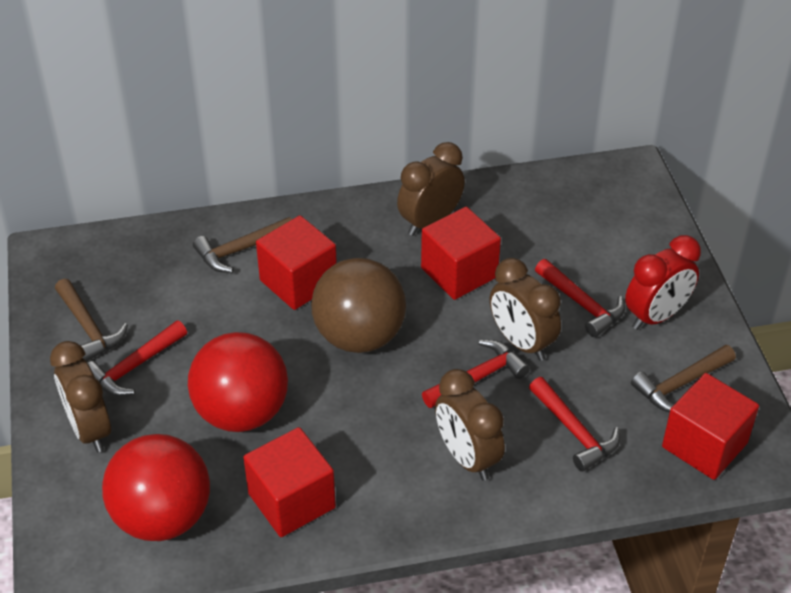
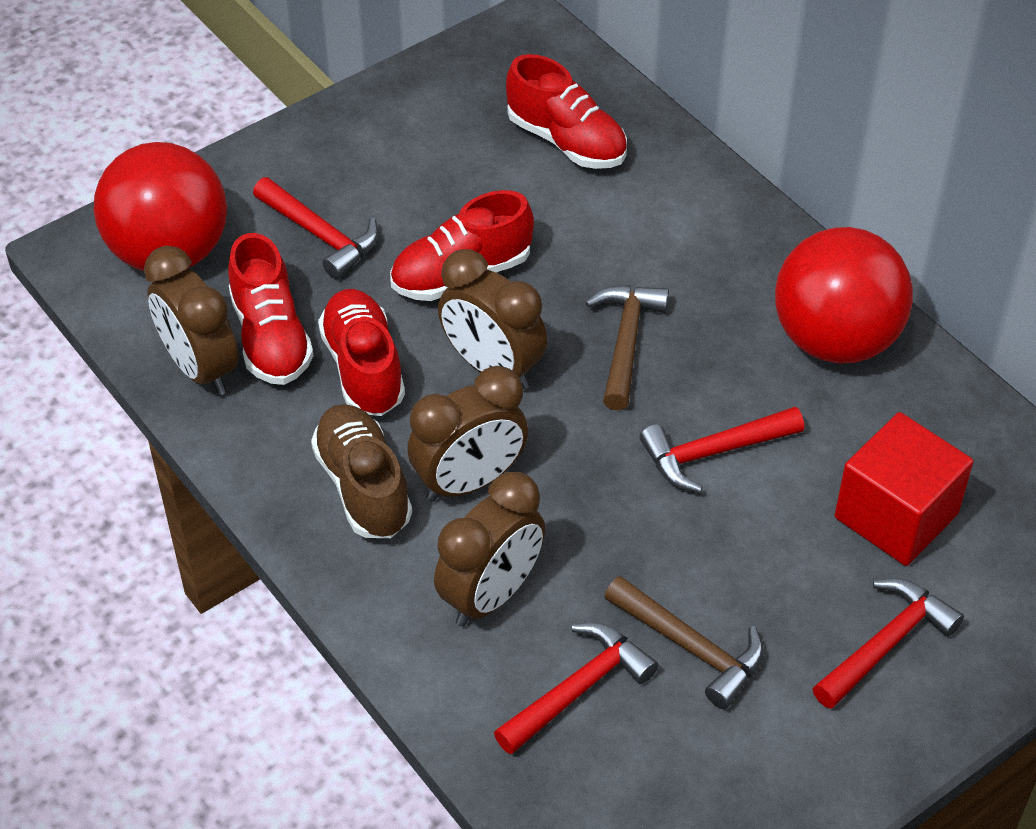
brown ball: [311,258,406,353] = 1 -> none = 0
brown hammer: [55,279,128,362] [193,217,292,273] [631,345,736,412] = 3 -> [585,285,669,411] [604,576,764,709] = 2
brown shoe: none = 0 -> [311,404,412,538] = 1
red clock: [625,235,701,330] = 1 -> none = 0
red cube: [243,427,336,537] [256,215,337,310] [421,207,501,300] [662,373,759,480] = 4 -> [835,412,973,566] = 1
red shoe: none = 0 -> [228,233,314,385] [318,289,405,416] [390,190,534,301] [506,54,627,169] = 4

